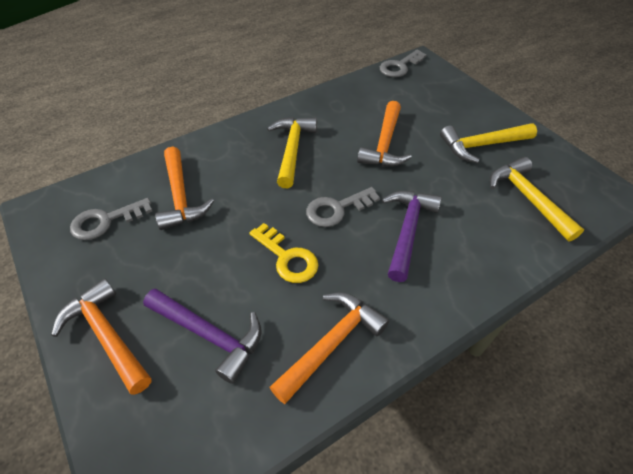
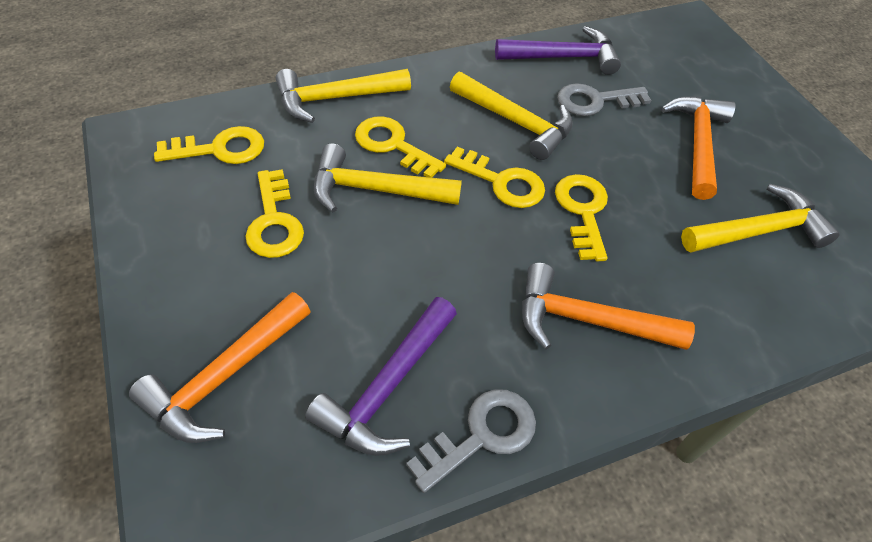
grey key: [70,198,152,240] [306,187,380,227] [380,50,427,77] = 3 -> [406,389,536,493] [557,83,651,116] = 2
orange hammer: [51,278,151,395] [155,147,214,230] [269,293,389,404] [357,101,412,167] = 4 -> [129,292,311,443] [522,263,695,350] [661,96,735,200] = 3
yellow hammer: [267,117,317,188] [440,124,537,163] [490,157,584,242] = 3 -> [276,69,411,123] [314,144,462,212] [450,72,573,160] [681,184,840,253] = 4
yellow key: [250,223,318,283] = 1 -> [154,126,264,164] [246,169,304,258] [355,116,446,178] [444,147,545,208] [555,174,608,261] = 5

